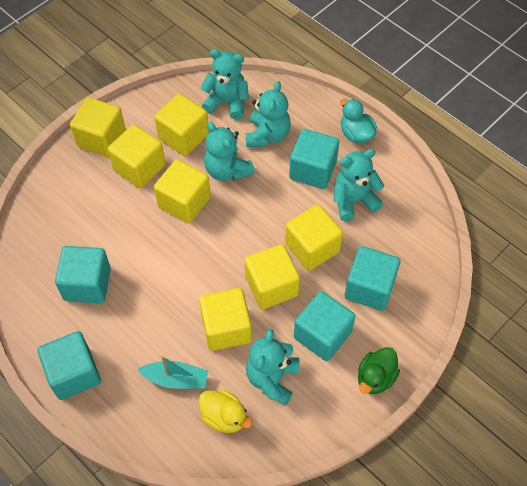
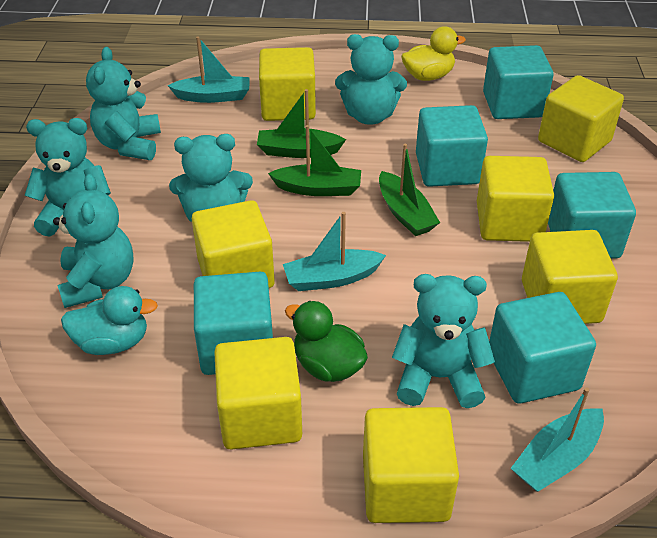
green boat: none = 0 -> [257,89,346,158] [268,125,361,196] [379,144,440,236] = 3
turquoise boat: [137,356,208,389] = 1 -> [167,37,250,103] [283,212,386,291] [511,387,604,492] = 3
turquoise teddy bear: [200,49,249,120] [204,122,255,181] [246,81,291,147] [246,329,299,406] [334,149,384,221] = 5 -> [24,118,111,237] [53,174,134,308] [86,47,161,160] [169,134,253,222] [335,34,407,125] [392,274,495,408] = 6

